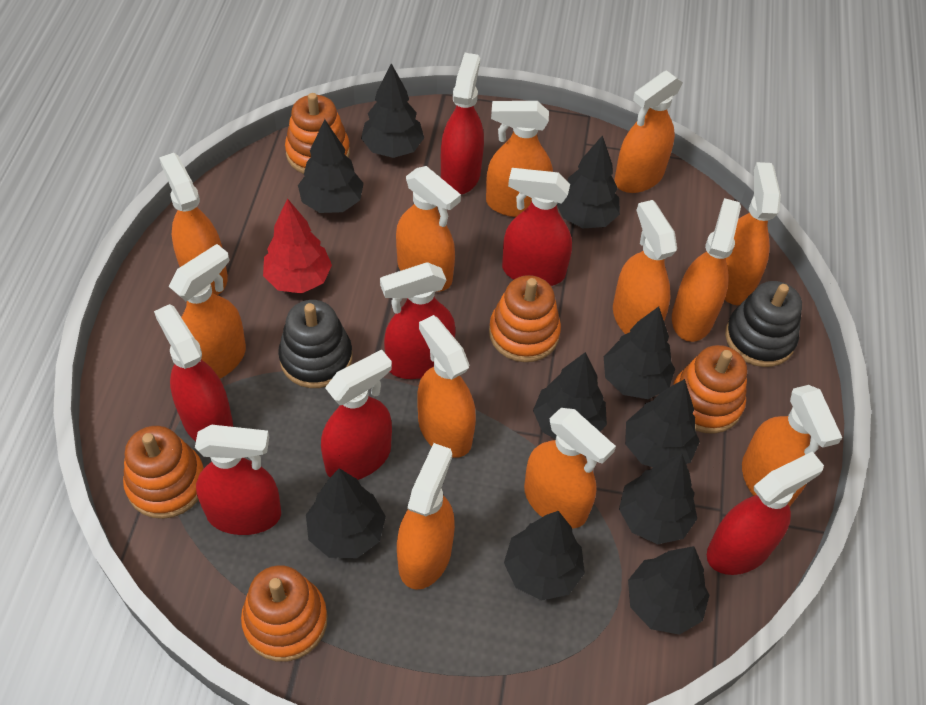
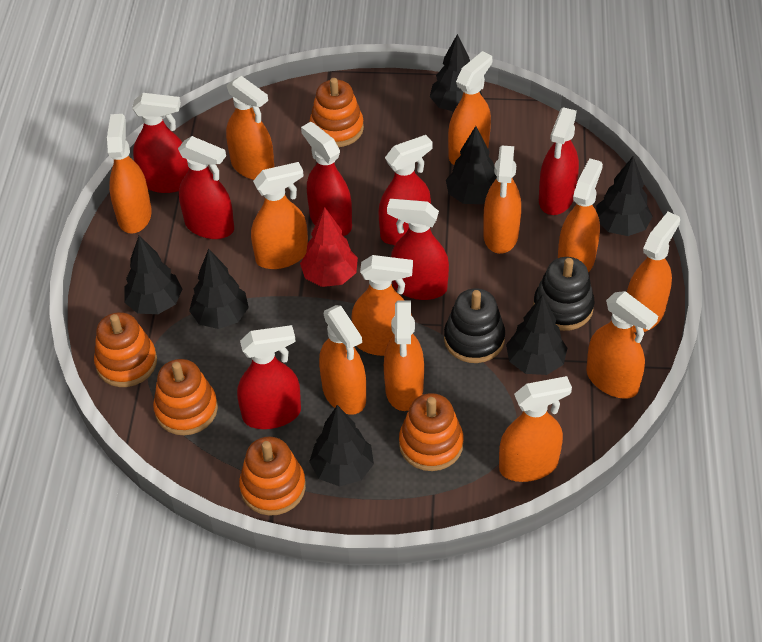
black tree: [298,119,364,213] [306,468,386,558] [361,63,424,158] [504,511,585,601] [533,352,607,439] [557,135,620,228] [604,306,675,399] [619,454,697,544] [625,379,700,467] [628,546,709,635] = 10 -> [124,235,182,314] [189,249,249,329] [309,405,374,487] [430,34,483,112] [446,126,497,204] [506,294,567,375] [596,156,653,236] = 7

